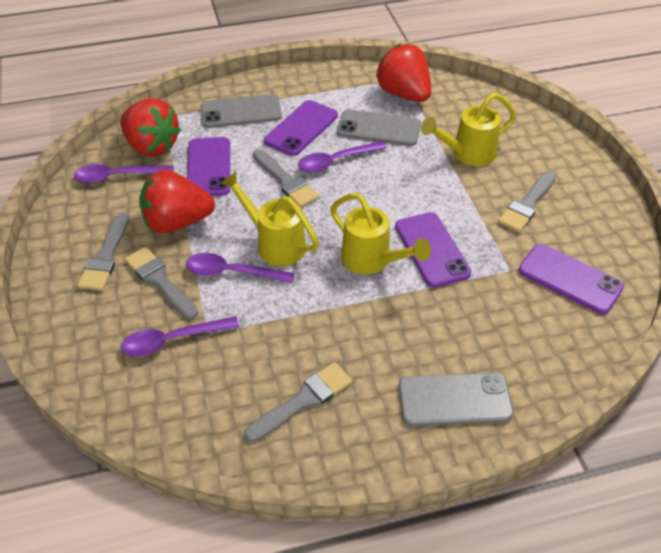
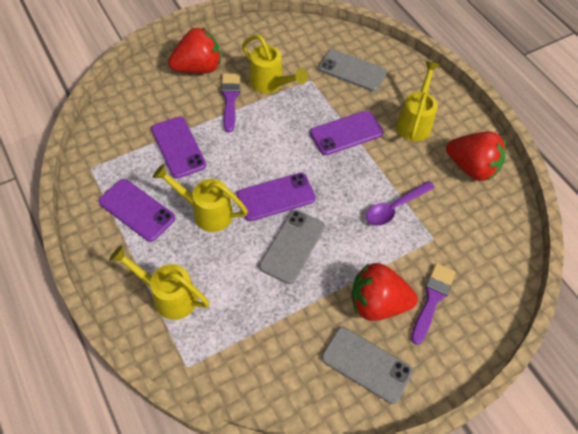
grey brush: [78,212,129,291] [125,247,198,319] [244,362,352,442] [253,149,319,207] [498,170,557,232] = 5 -> none = 0
purple brush: none = 0 -> [221,73,240,132] [411,263,456,345] = 2
purple spoon: [74,164,174,183] [121,316,239,357] [186,253,295,283] [298,141,387,173] = 4 -> [366,181,435,226] = 1
yellow watering can: [220,172,319,266] [330,193,431,275] [421,93,516,166] = 3 -> [109,245,210,320] [153,164,248,232] [242,35,308,93] [396,61,440,141] = 4

